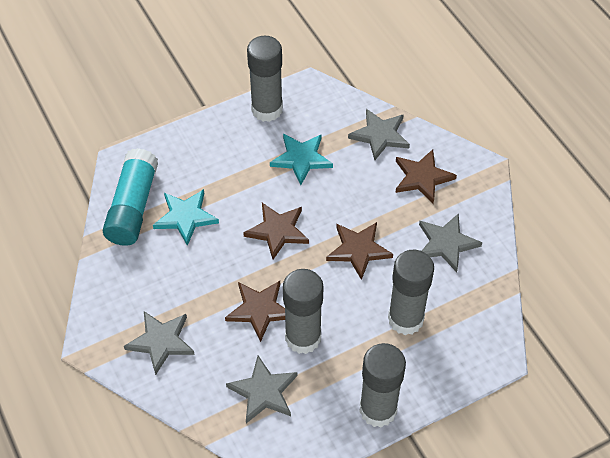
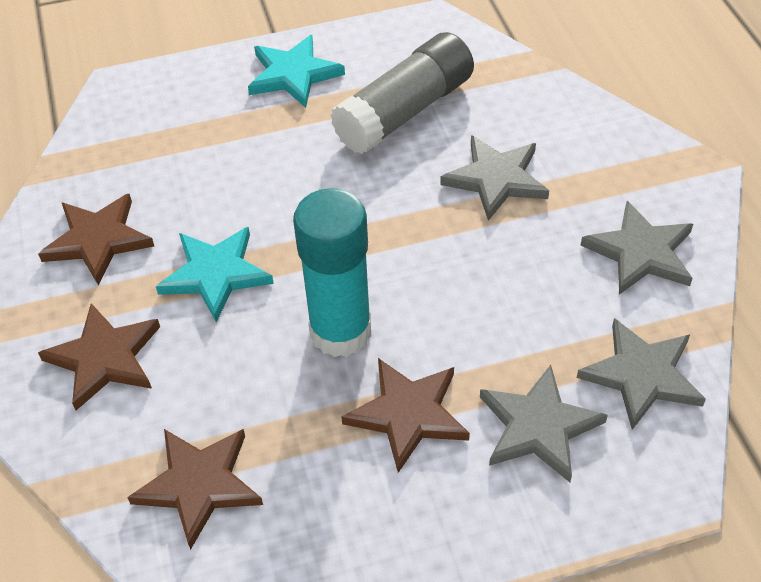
grey glue stick: [247,36,283,122] [283,269,324,354] [359,343,406,427] [388,250,434,335] = 4 -> [330,32,474,154] = 1

